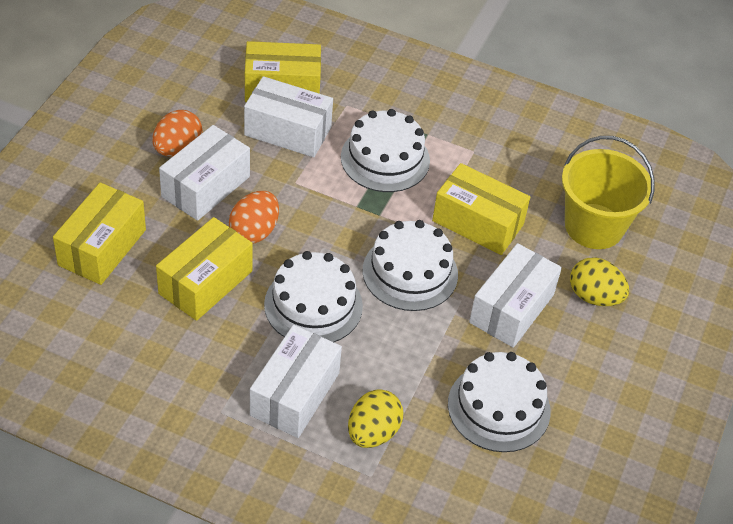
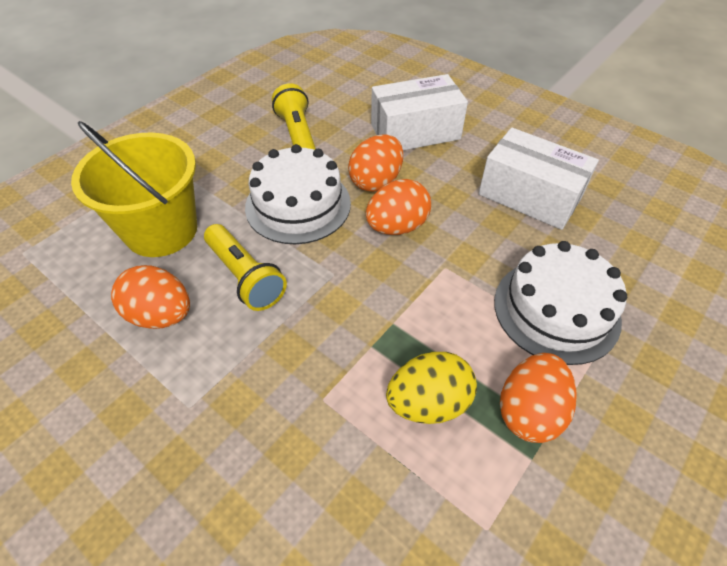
orange egg: [152,110,203,157] [229,191,279,243] = 2 -> [111,265,190,329] [348,135,403,192] [366,179,431,235] [500,353,577,443] = 4
white box: [159,125,250,221] [244,76,333,157] [250,325,342,438] [469,243,562,348] = 4 -> [371,74,468,150] [478,128,599,230] = 2
white cake: [264,251,363,342] [341,109,430,192] [363,220,458,311] [448,352,551,452] = 4 -> [245,144,351,244] [494,241,627,365] = 2
yellow box: [53,182,146,285] [156,217,253,321] [245,41,321,102] [432,163,530,255] = 4 -> none = 0
yellow egg: [348,389,403,448] [570,257,629,306] = 2 -> [386,352,477,424] = 1
yellow flashlight: none = 0 -> [204,224,287,311] [272,83,316,150] = 2

